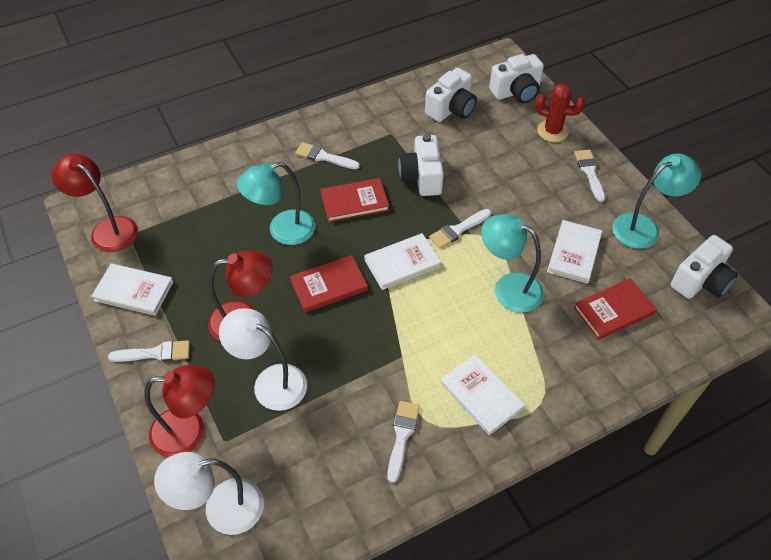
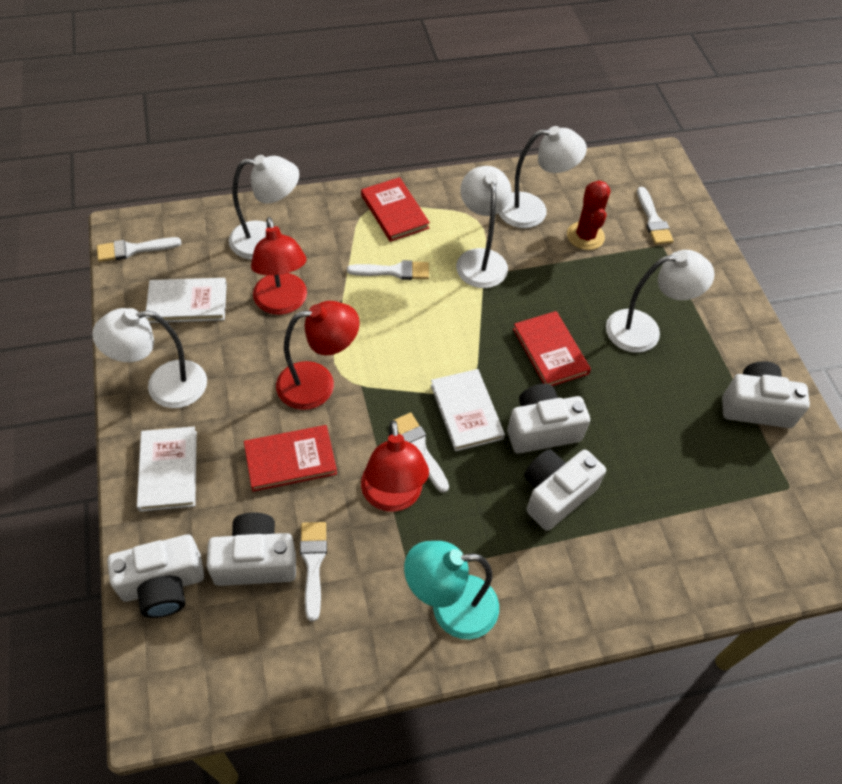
turquoise lamp: [237,162,315,245] [481,214,544,313] [612,154,701,249] = 3 -> [404,541,499,639] = 1
white book: [91,263,173,316] [364,233,441,290] [440,354,525,435] [547,220,602,284] = 4 -> [137,427,197,512] [145,278,227,323] [431,369,505,452] = 3
white camera: [398,134,444,196] [425,68,477,122] [489,54,544,103] [670,235,738,299] = 4 -> [107,535,204,618] [207,513,296,586] [507,384,590,454] [524,449,606,531] [722,361,810,428] = 5
white lamp: [154,452,264,535] [219,308,307,411] = 2 -> [92,308,207,408] [229,155,299,259] [456,166,512,288] [499,126,587,228] [606,250,715,353] = 5

